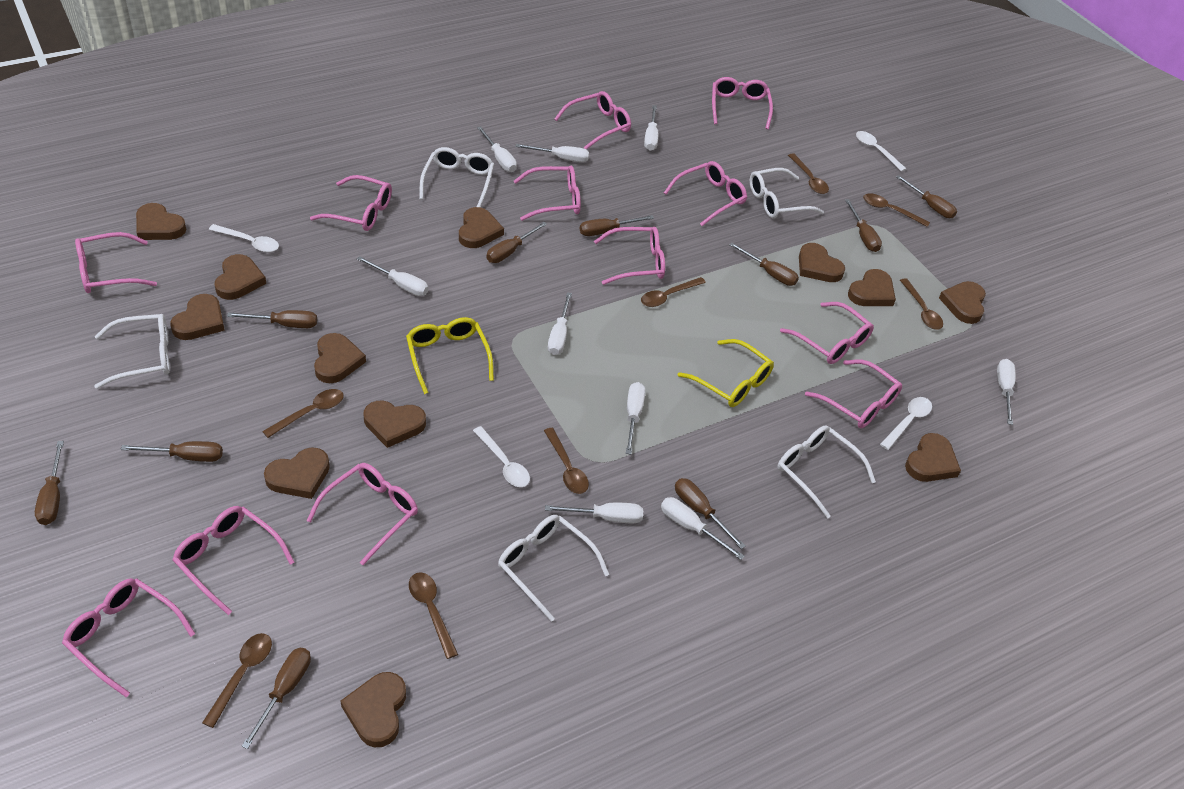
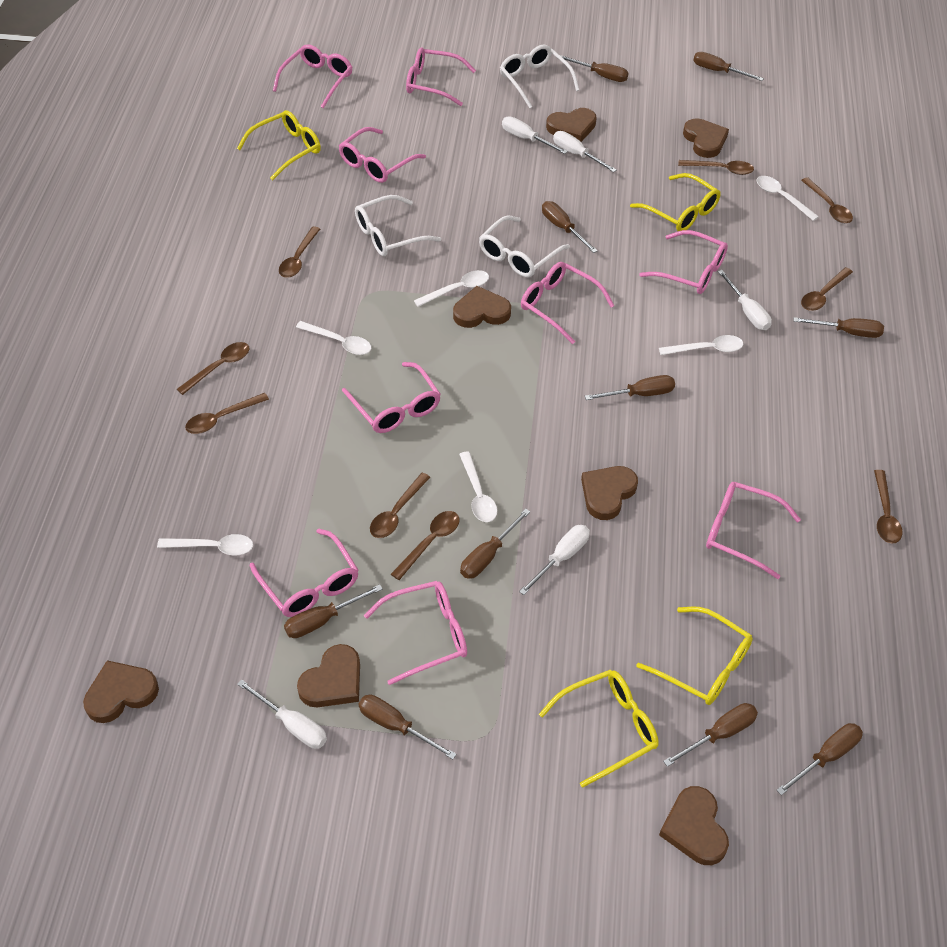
brown heart: [136,203,186,240] [170,294,225,340] [215,254,266,300] [264,447,330,499] [314,333,366,383] [341,672,406,747] [364,401,426,448] [459,207,504,248] [799,243,845,282] [848,269,896,306] [905,433,961,482] [939,281,986,324] = 12 -> [83,660,159,723] [297,644,360,707] [453,286,511,328] [546,108,597,142] [581,466,638,520] [659,786,729,865] [683,118,729,158] = 7
brown spoon: [202,633,272,728] [262,389,344,438] [409,572,458,659] [544,428,589,494] [641,277,706,307] [788,153,829,194] [863,194,930,227] [900,278,943,330] = 8 -> [177,342,249,395] [185,393,269,434] [279,226,320,278] [370,473,430,538] [391,511,460,580] [678,160,754,175] [801,177,853,223] [801,267,853,311] [874,470,902,543] = 9
pink glasses: [62,578,195,697] [75,232,157,293] [172,506,294,615] [307,463,418,565] [310,175,392,231] [514,166,581,221] [554,91,631,150] [594,227,665,285] [664,161,747,226] [712,77,773,129] [780,302,874,364] [805,360,902,428] = 12 -> [250,529,358,617] [273,44,352,108] [339,127,426,183] [342,362,441,433] [364,581,467,685] [406,47,476,106] [521,262,614,344] [639,230,728,294] [706,482,801,579] = 9
white glasses: [94,314,170,389] [419,147,494,207] [498,515,609,622] [750,168,824,218] [777,425,876,519] = 5 -> [355,195,441,256] [479,215,570,277] [500,45,579,108] = 3
white screwdriver: [357,256,429,296] [477,126,517,172] [516,144,589,162] [545,503,643,523] [548,292,572,355] [626,382,645,455] [644,105,658,151] [661,497,744,560] [997,359,1016,425] = 9 -> [237,679,327,749] [502,117,568,154] [519,525,590,595] [553,131,616,172] [718,270,772,330] = 5
white spoon: [209,224,279,252] [473,426,530,487] [856,131,907,172] [880,397,932,450] = 4 -> [157,534,253,556] [296,321,371,355] [414,270,489,307] [459,451,497,522] [659,335,743,355] [756,176,819,221] = 6
yellow glasses: [406,317,494,394] [678,339,774,407] = 2 -> [237,110,321,181] [539,670,659,788] [630,173,720,231] [636,607,753,705] = 4

